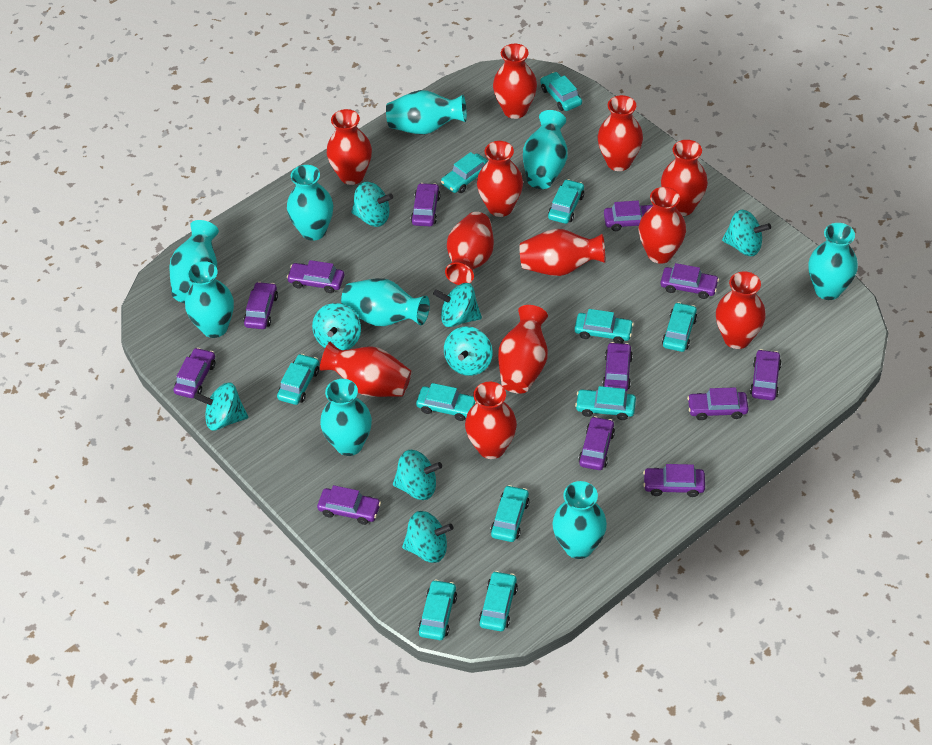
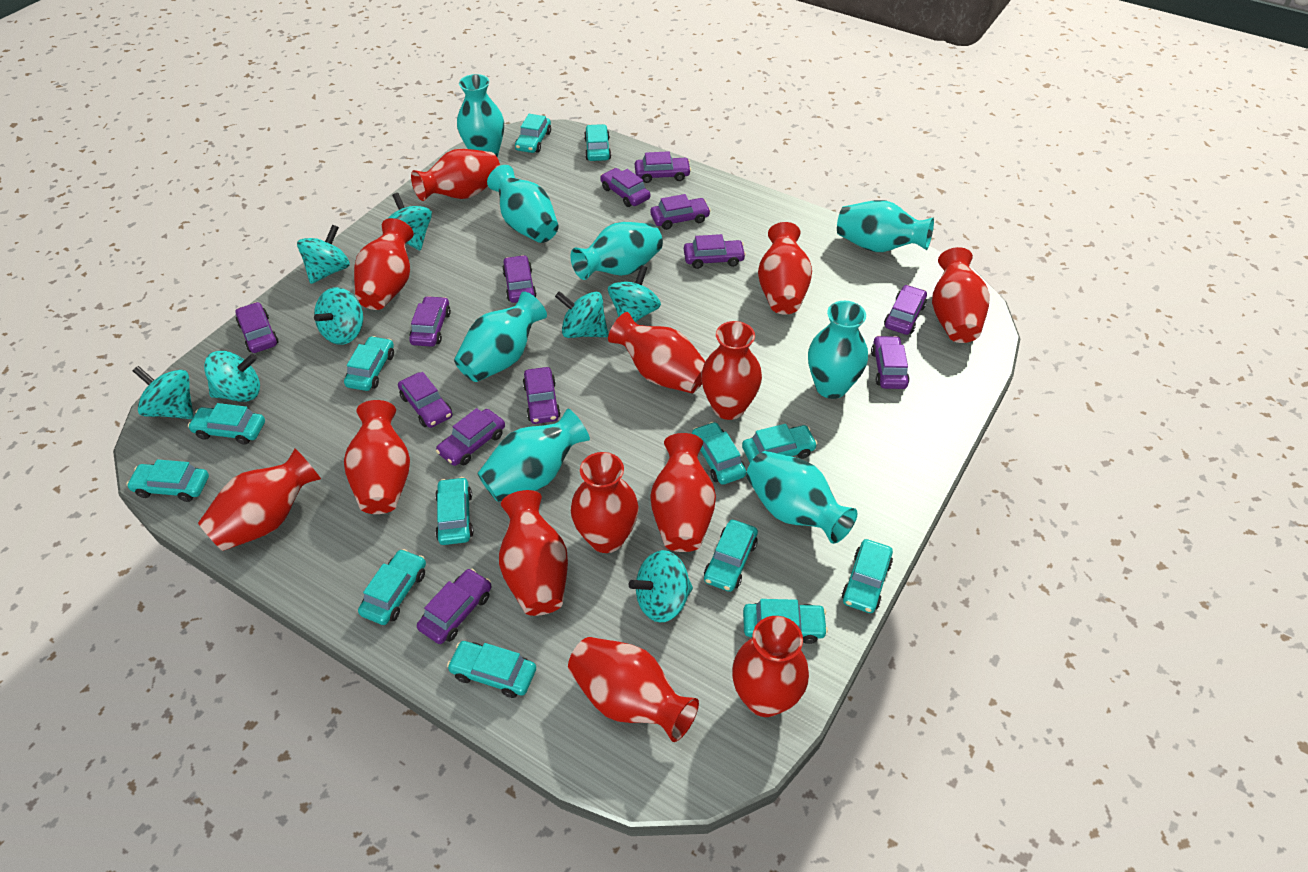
purple car: [173,348,215,398] [244,282,278,329] [287,260,345,293] [317,485,381,525] [411,183,440,226] [578,416,615,470] [602,342,633,392] [604,201,653,231] [643,464,705,497] [661,263,719,299] [687,387,749,420] [750,349,782,400] = 12 -> [235,302,279,353] [398,372,452,428] [409,296,451,347] [417,569,492,644] [436,408,505,466] [502,255,537,303] [523,367,561,424] [600,168,650,207] [635,151,691,183] [650,194,711,230] [684,234,746,269] [871,336,910,389] [884,285,927,335] = 13
red vase: [320,342,412,397] [327,109,372,185] [445,212,494,285] [465,382,517,459] [477,141,523,217] [493,44,537,119] [498,305,548,394] [520,229,605,276] [598,95,643,171] [639,187,686,264] [661,140,708,216] [716,271,766,349] = 12 -> [198,448,321,551] [344,400,410,514] [354,218,414,310] [411,149,500,201] [499,490,568,616] [568,637,699,742] [571,452,639,553] [608,312,705,393] [650,433,716,552] [701,321,762,420] [732,616,809,717] [758,222,812,315] [932,247,990,343] = 13
turquoise car: [277,354,319,405] [416,383,476,421] [418,580,457,640] [441,152,488,193] [479,571,518,631] [490,485,530,542] [540,72,582,111] [548,179,584,224] [575,309,634,344] [575,386,636,420] [662,302,697,352] = 11 -> [126,459,209,502] [188,403,265,445] [344,336,394,391] [358,549,426,625] [435,477,474,545] [447,641,536,698] [515,114,551,153] [584,124,611,161] [692,422,746,485] [704,520,758,592] [742,424,817,463] [743,599,828,644] [842,539,893,613] = 13
turquoise vase: [169,220,219,303] [185,261,234,338] [287,165,333,241] [320,379,372,456] [341,278,430,326] [386,90,467,135] [523,110,568,189] [553,481,607,559] [808,223,858,300] = 9 -> [454,291,547,382] [457,74,504,157] [478,409,590,502] [487,165,559,243] [570,222,663,280] [746,451,857,544] [808,301,868,399] [837,200,934,252] = 8

